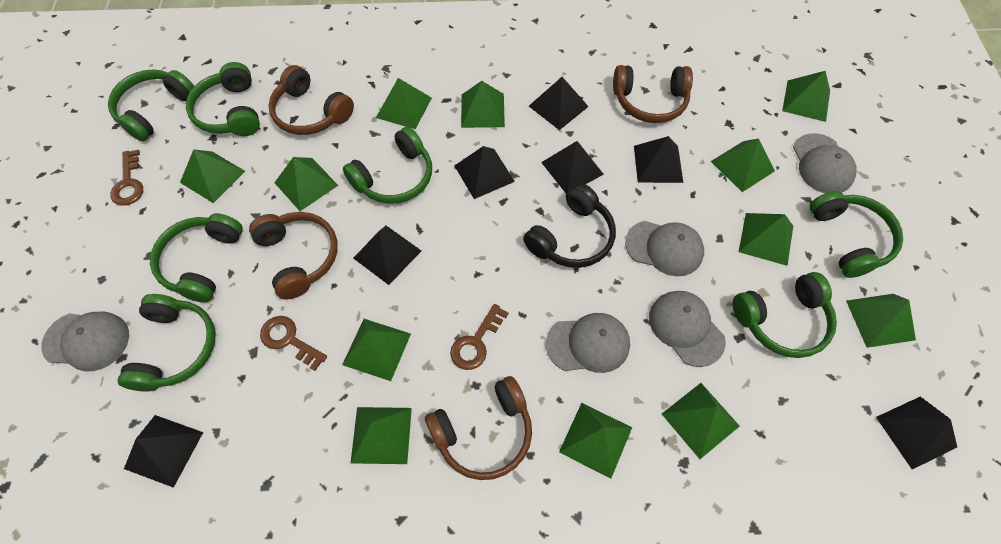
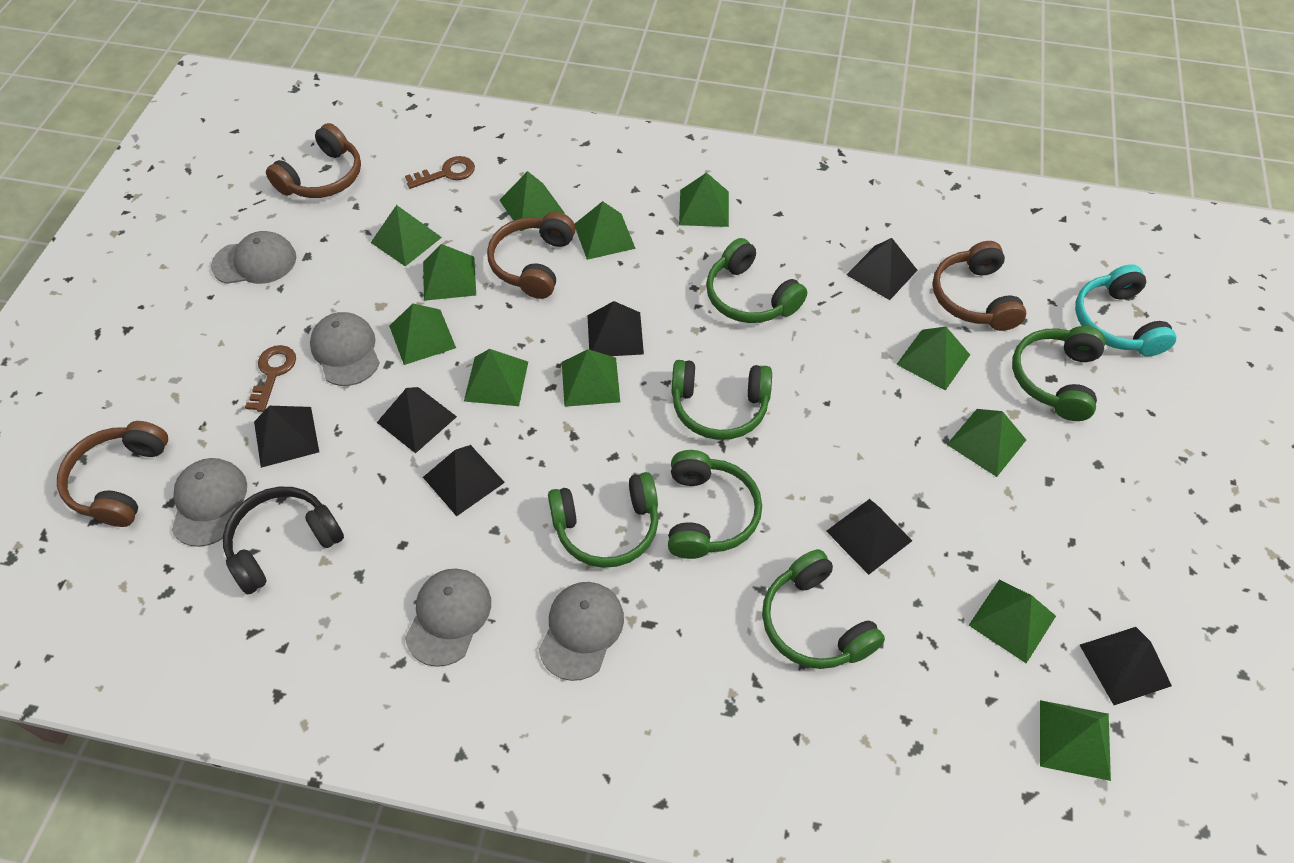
brown key: [110,150,143,206] [260,316,327,371] [450,304,509,370] = 3 -> [245,345,296,412] [405,156,475,189] = 2
green headphones: [108,69,194,142] [117,294,216,392] [150,213,243,302] [186,62,260,136] [343,126,432,204] [733,272,837,358] [810,191,903,278] = 7 -> [548,472,658,568] [668,450,762,559] [672,360,772,440] [706,238,807,323] [762,549,885,669] [1012,326,1105,421] = 6
turquoise headphones: none = 0 -> [1075,264,1176,356] = 1

